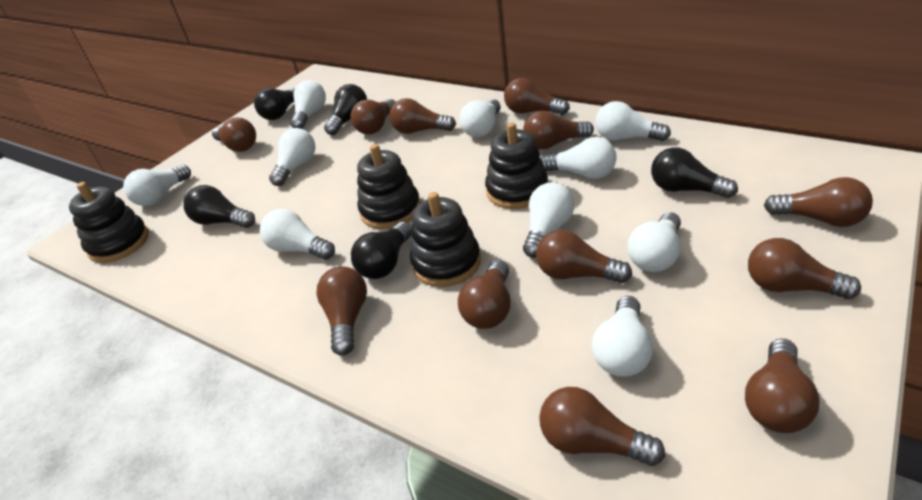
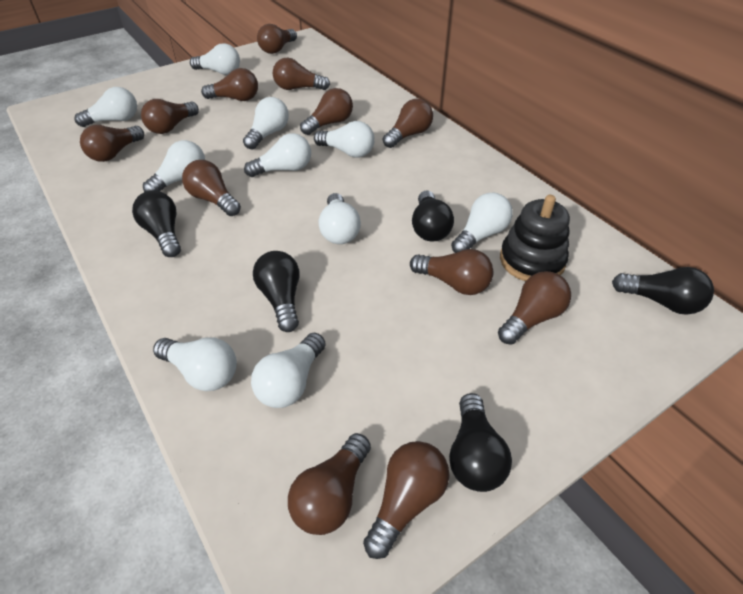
black stacking toy: [69,182,149,263] [357,144,421,229] [410,192,481,287] [485,122,548,209] = 4 -> [500,195,570,281] = 1

